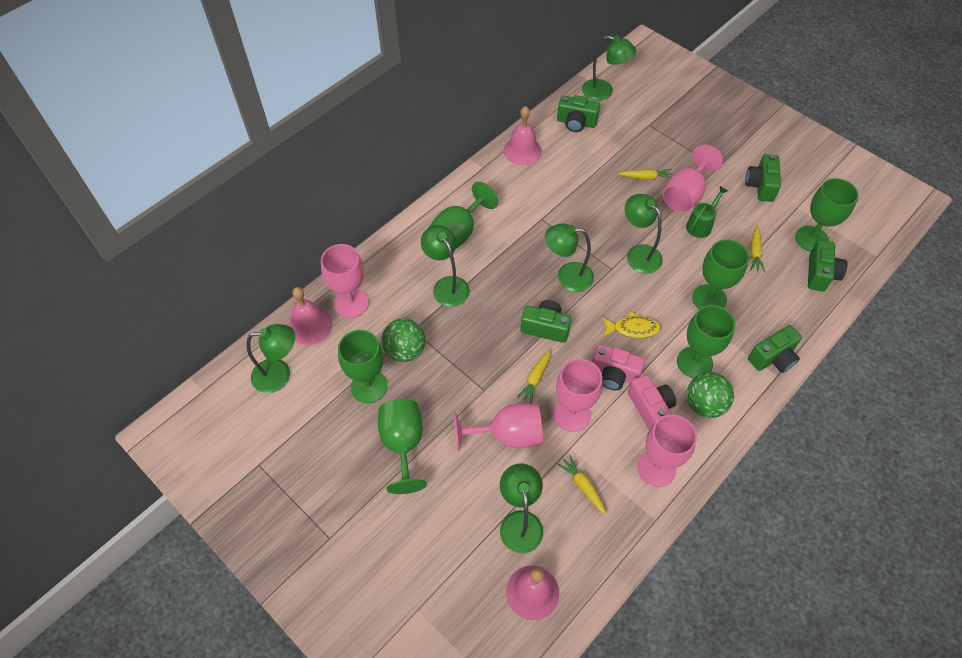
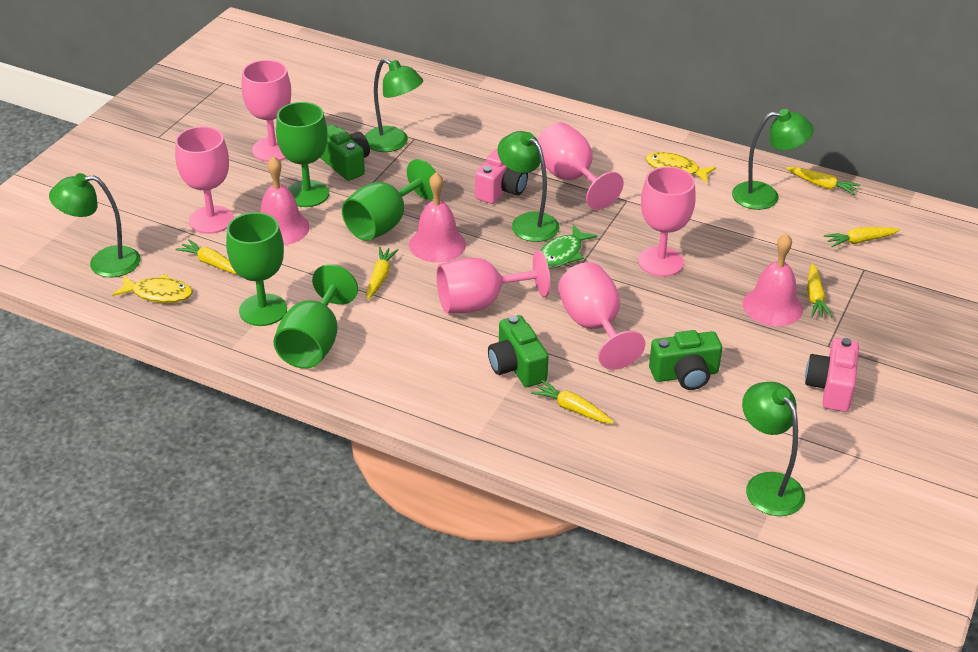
green ball: [381,318,426,362] [686,372,734,418] = 2 -> none = 0
green camera: [520,300,572,343] [557,95,600,132] [745,154,781,202] [748,325,802,373] [808,240,848,292] = 5 -> [320,124,370,181] [488,315,549,387] [649,330,722,390] = 3
green fish: none = 0 -> [541,225,597,268] = 1
green goblet: [338,330,388,403] [378,399,427,494] [429,182,498,248] [677,305,735,378] [692,239,749,309] [795,178,858,252] = 6 -> [226,212,287,326] [273,264,358,369] [276,102,329,207] [342,159,436,241] = 4
green lamp: [246,324,295,393] [421,225,470,307] [500,464,543,553] [545,223,594,292] [582,35,636,101] [625,194,663,273] = 6 -> [49,173,140,277] [365,58,423,152] [497,131,560,242] [732,109,814,210] [742,382,805,516] = 5
green watering can: [686,186,728,238] = 1 -> none = 0
pink goblet: [321,244,369,318] [454,403,543,452] [554,359,603,432] [637,415,697,487] [663,145,723,212] = 5 -> [175,126,234,234] [241,60,291,162] [436,250,550,313] [537,122,624,210] [558,262,645,370] [638,167,696,277] = 6
yellow carrot: [517,349,551,403] [557,455,607,515] [618,169,673,180] [750,225,765,273] = 4 -> [175,239,237,274] [366,247,398,300] [531,380,614,423] [786,167,861,195] [807,264,832,318] [824,227,900,247] = 6
yellow fish: [602,311,661,339] = 1 -> [112,274,193,303] [645,152,716,183] = 2

